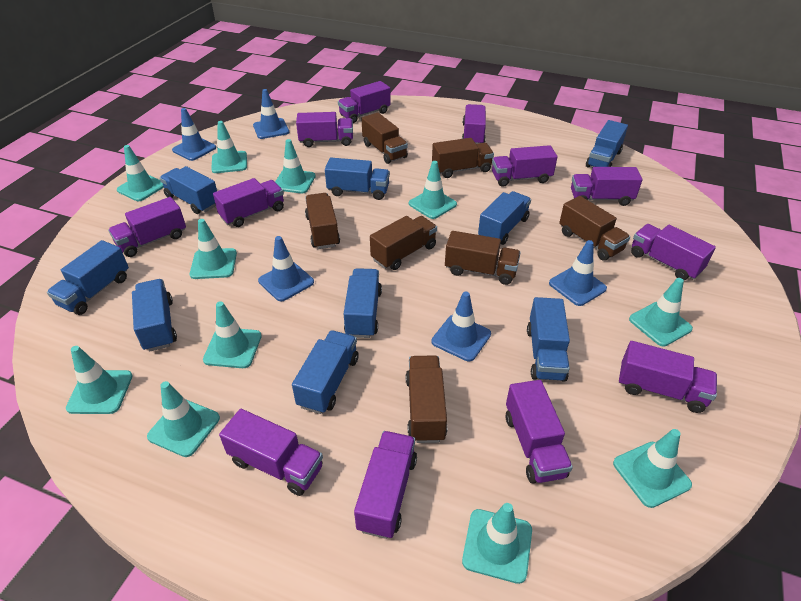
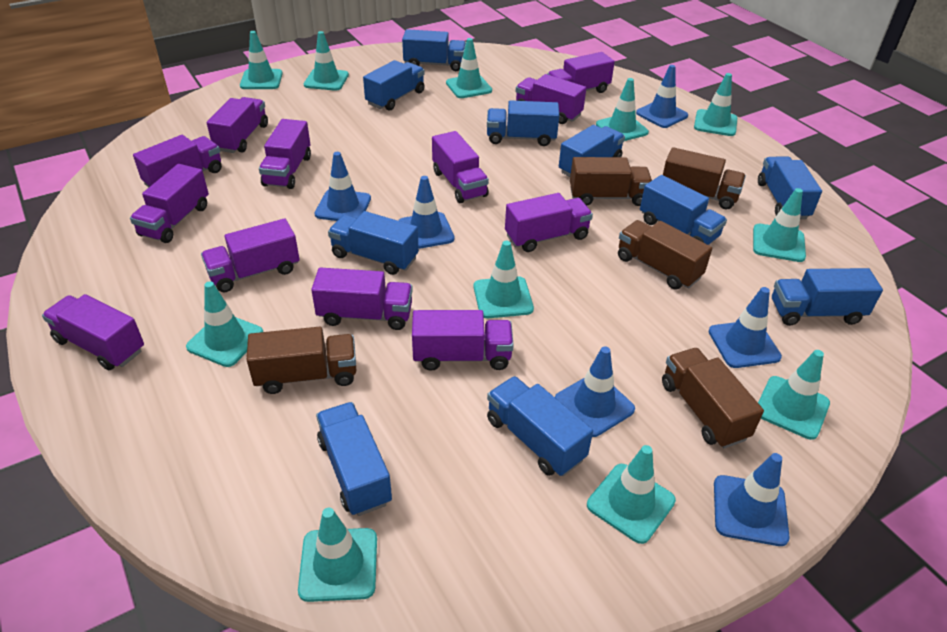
blue traffic cone: [172,108,216,161] [253,89,289,139] [258,236,314,301] [431,291,491,361] [549,240,607,306] = 5 -> [315,152,371,221] [398,176,455,249] [555,346,635,437] [636,65,688,128] [708,287,782,368] [714,453,790,546] = 6
blue truck: [47,240,129,315] [132,279,177,352] [160,166,217,214] [292,330,359,414] [325,158,390,200] [344,268,382,338] [478,191,531,245] [527,297,570,382] [586,120,628,167] = 9 -> [316,402,392,516] [328,211,419,275] [363,60,425,111] [402,29,466,71] [487,100,559,146] [487,376,593,476] [559,125,625,177] [640,175,727,245] [758,157,822,219] [772,268,883,326] = 10
brown truck: [305,193,340,249] [361,113,408,164] [370,216,437,270] [406,355,447,443] [432,138,494,178] [445,231,521,285] [559,196,630,261] = 7 -> [247,327,356,394] [570,157,652,206] [618,220,712,290] [662,348,764,448] [663,147,746,209] = 5

